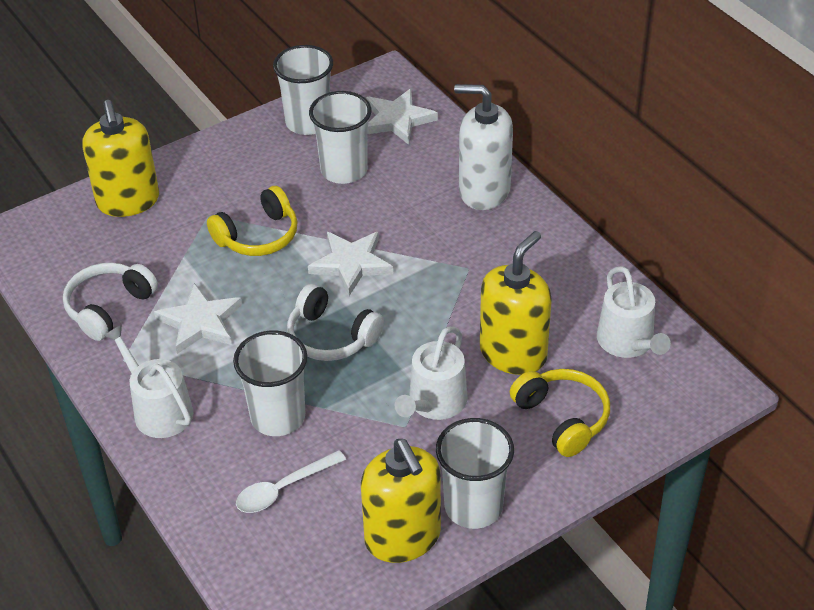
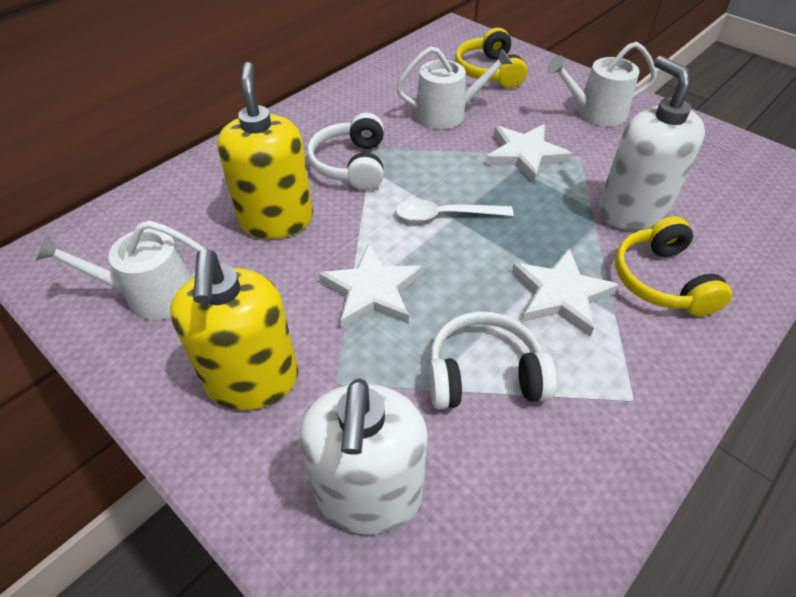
white cup: [233,331,307,436] [273,45,333,135] [309,91,372,184] [436,418,514,529] = 4 -> none = 0
white soap dispenser: [454,84,513,210] = 1 -> [299,379,428,534] [598,56,705,230] = 2
yellow soap dispenser: [82,100,159,217] [361,439,441,563] [480,231,552,375] = 3 -> [170,249,298,410] [217,62,313,239] = 2

